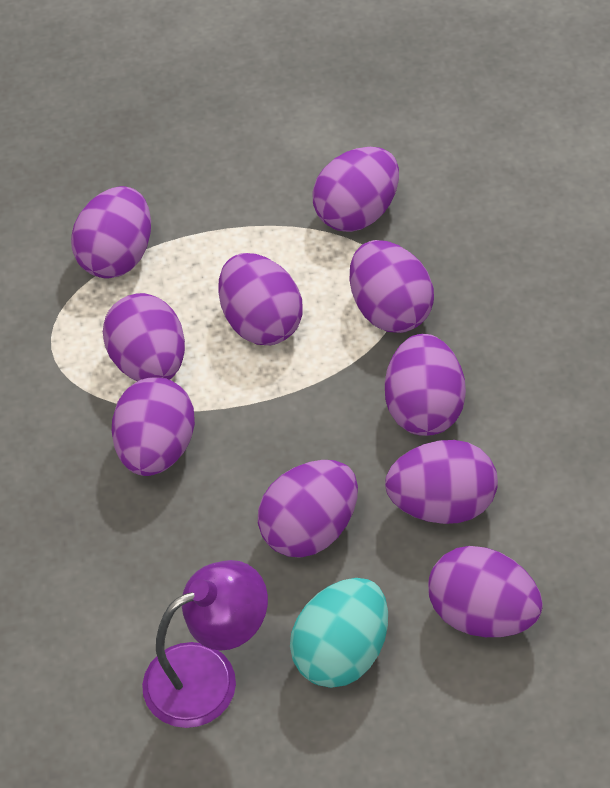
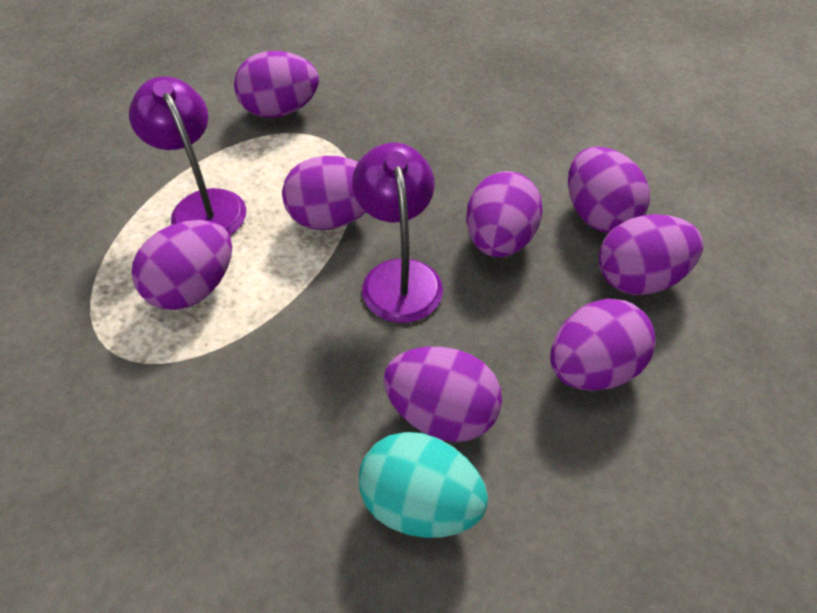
purple egg: [71,186,151,278] [103,293,185,381] [112,377,195,476] [218,253,303,345] [258,460,358,557] [312,147,399,232] [350,240,434,333] [385,334,466,436] [385,440,498,524] [428,546,543,637] = 10 -> [132,220,232,310] [234,51,319,118] [282,156,366,230] [383,347,502,442] [466,171,543,257] [550,299,656,391] [568,147,650,233] [599,214,703,295] = 8
purple lamp: [142,560,268,728] = 1 -> [129,76,246,235] [352,143,443,323] = 2

